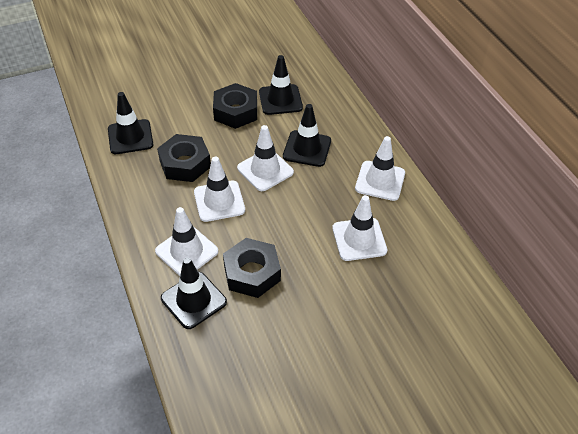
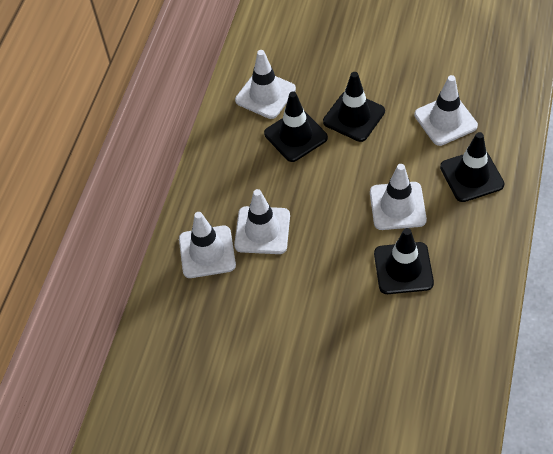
black nut: [157,134,211,182] [213,83,257,129] [223,238,281,298] = 3 -> none = 0

